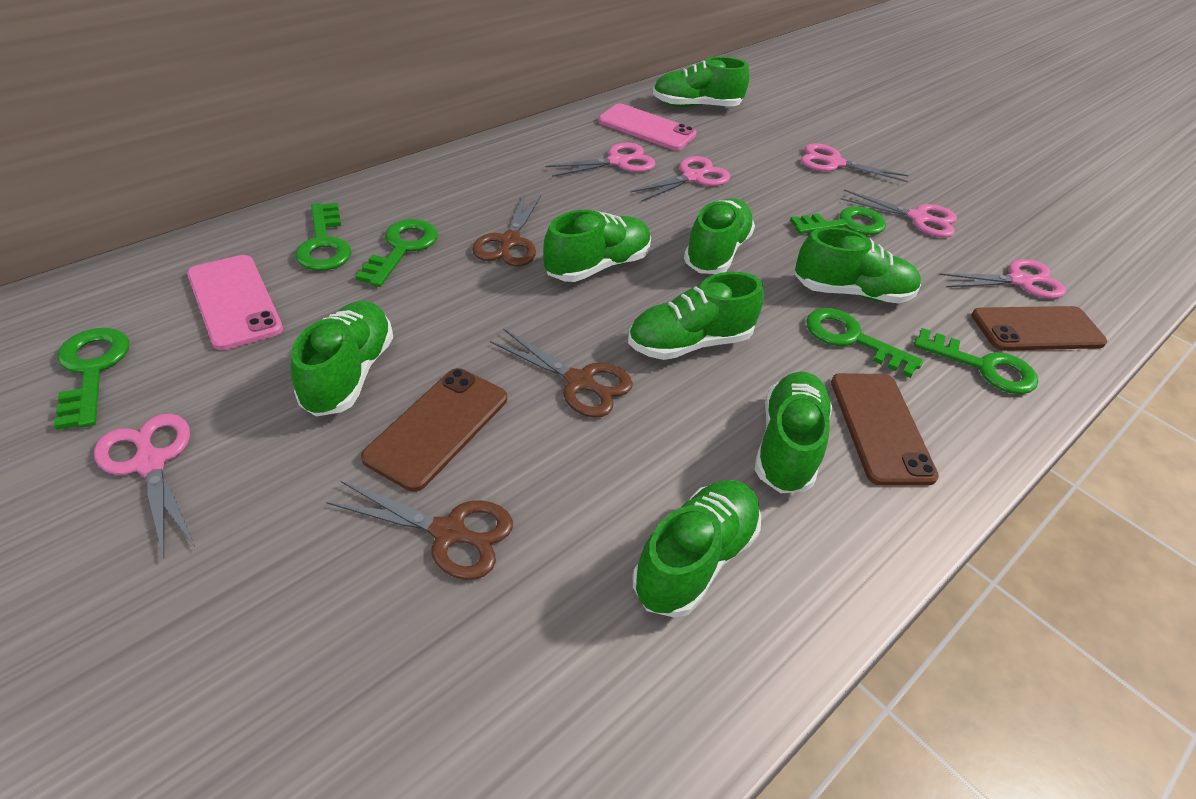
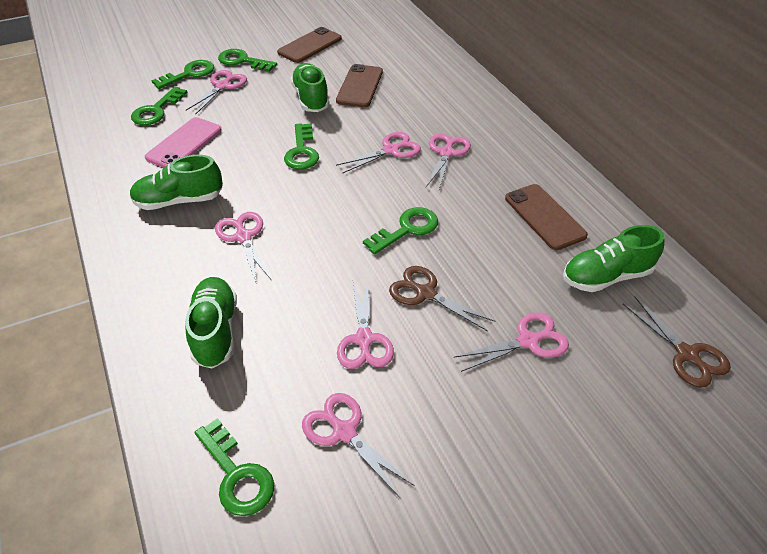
brown scissors: [326,481,513,580] [472,193,541,267] [490,328,633,418] = 3 -> [389,266,496,331] [623,297,731,388] = 2
green shoe: [291,301,393,416] [543,210,651,282] [628,272,764,360] [633,480,761,618] [652,57,749,107] [684,198,755,274] [754,371,832,493] [795,227,921,303] = 8 -> [130,155,223,210] [185,277,237,369] [290,63,330,112] [563,225,665,292] = 4
pink phone: [187,255,283,350] [598,103,697,150] = 2 -> [145,117,222,168] = 1
pink scissors: [94,414,195,559] [545,142,656,177] [630,156,730,202] [801,143,908,182] [840,189,957,238] [939,259,1066,299] = 6 -> [186,70,247,114] [215,212,272,282] [302,393,415,499] [336,132,421,173] [337,281,394,369] [426,133,471,189] [454,313,569,372] = 7

